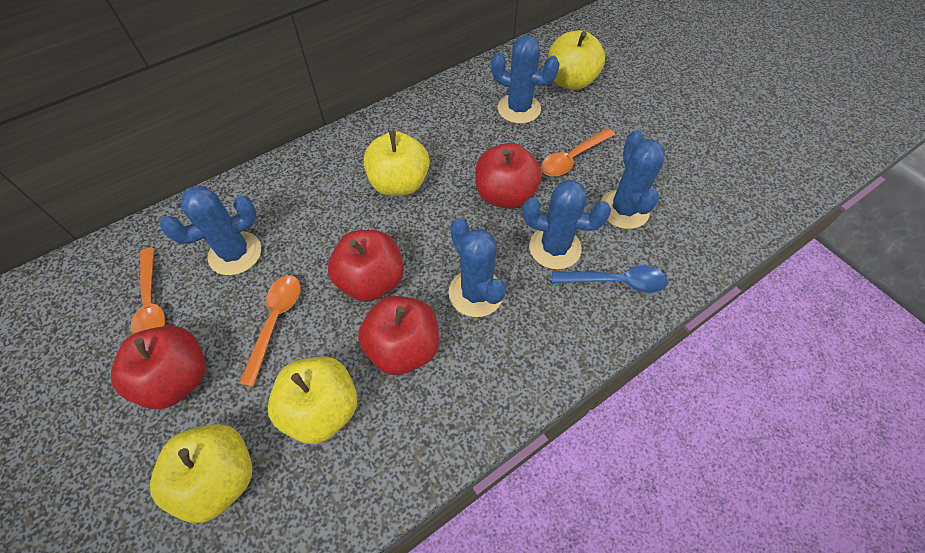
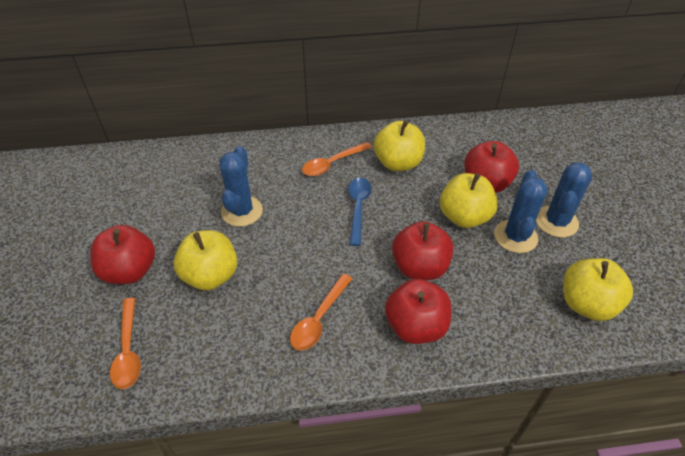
blue cactus: [160,186,261,275] [448,218,506,317] [491,35,560,124] [523,180,611,270] [600,130,665,229] = 5 -> [219,146,263,227] [494,170,548,253] [536,162,592,238] = 3

